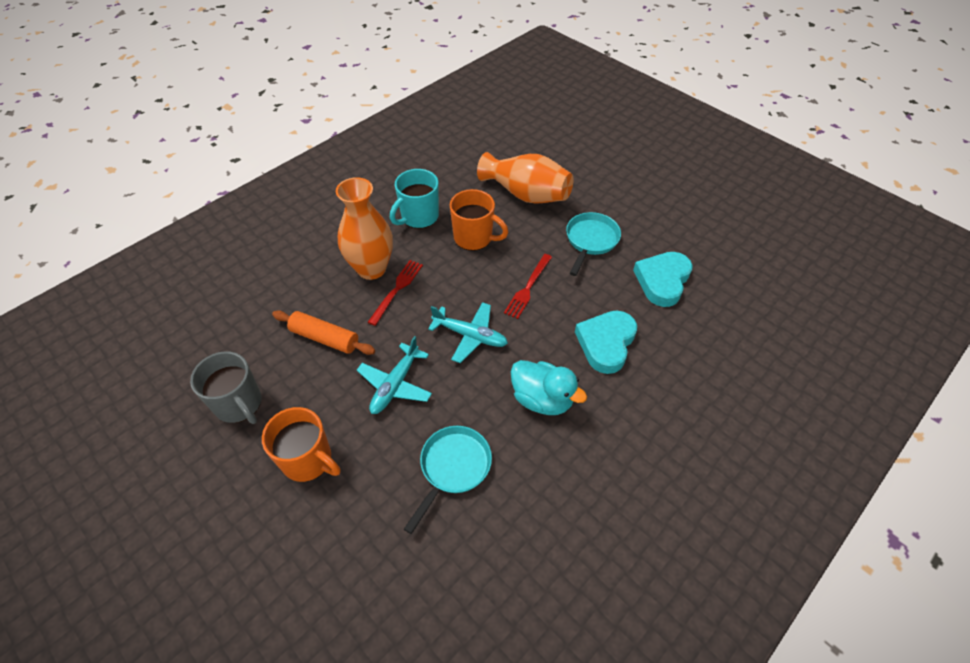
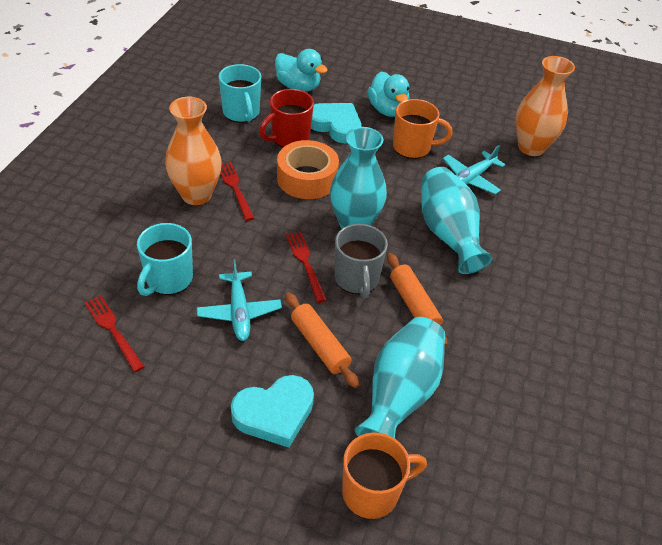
orange rolling pin: [272,310,375,355] = 1 -> [285,292,359,388] [387,253,447,346] = 2
orange tape: none = 0 -> [277,140,339,199] = 1
red fork: [368,260,423,326] [504,254,552,319] = 2 -> [85,295,144,372] [220,162,254,221] [286,231,327,303] = 3
red mug: none = 0 -> [259,89,314,147] = 1
turquoise duck: [511,360,587,415] = 1 -> [275,49,328,92] [368,72,409,117] = 2
turquoise mug: [390,169,439,229] = 1 -> [137,223,193,296] [219,64,261,123] = 2
turquoise pan: [404,426,492,534] [566,212,621,276] = 2 -> none = 0
turquoise vase: none = 0 -> [330,127,387,229] [355,317,445,438] [421,167,492,274] = 3

